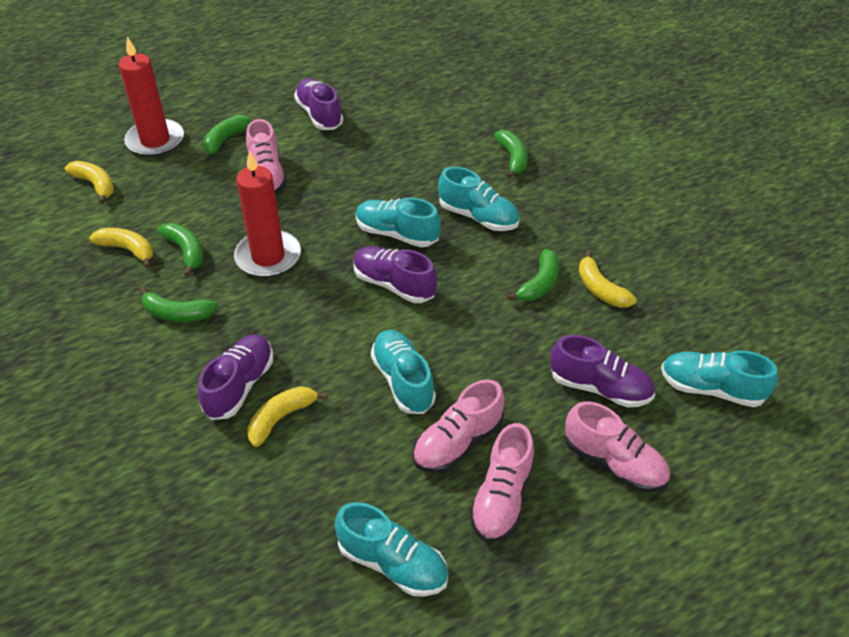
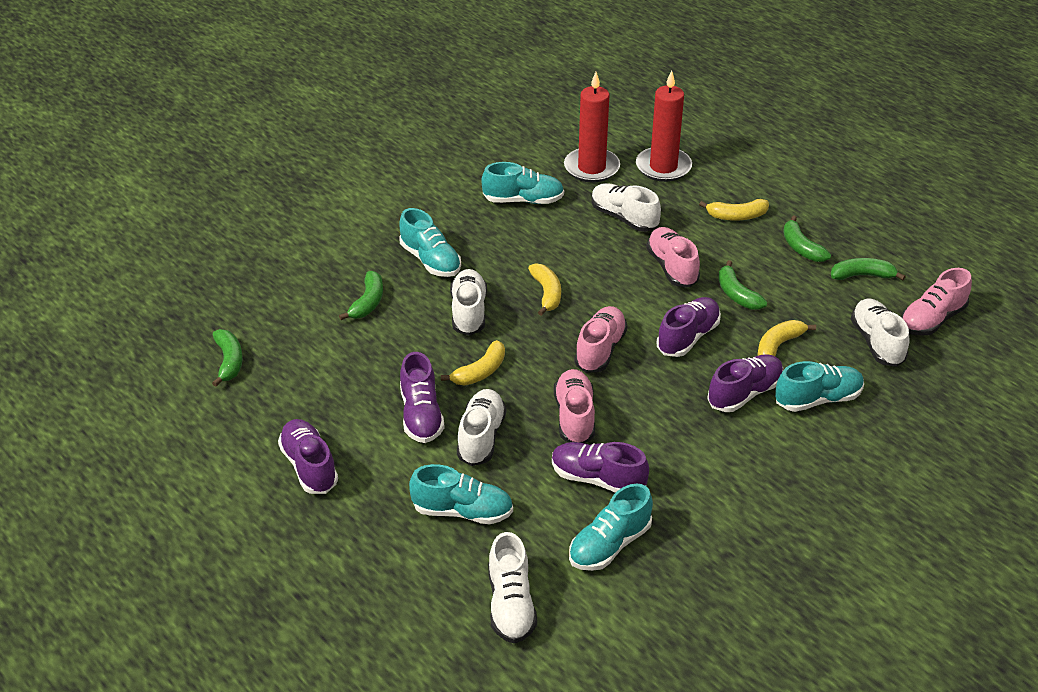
purple shoe: [198,335,273,420] [294,78,343,130] [353,246,437,303] [550,335,655,408] = 4 -> [278,419,338,494] [400,352,445,443] [552,442,649,493] [657,297,721,357] [707,354,783,412] = 5
white shoe: none = 0 -> [450,269,487,336] [457,389,506,466] [488,532,537,644] [591,183,661,232] [851,299,909,367] = 5

